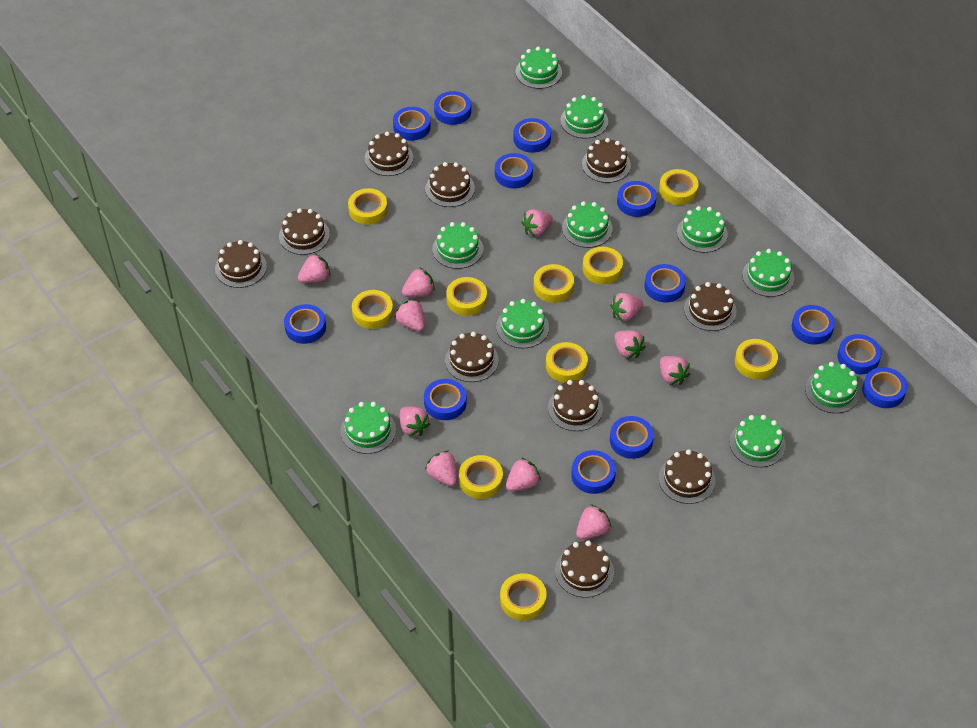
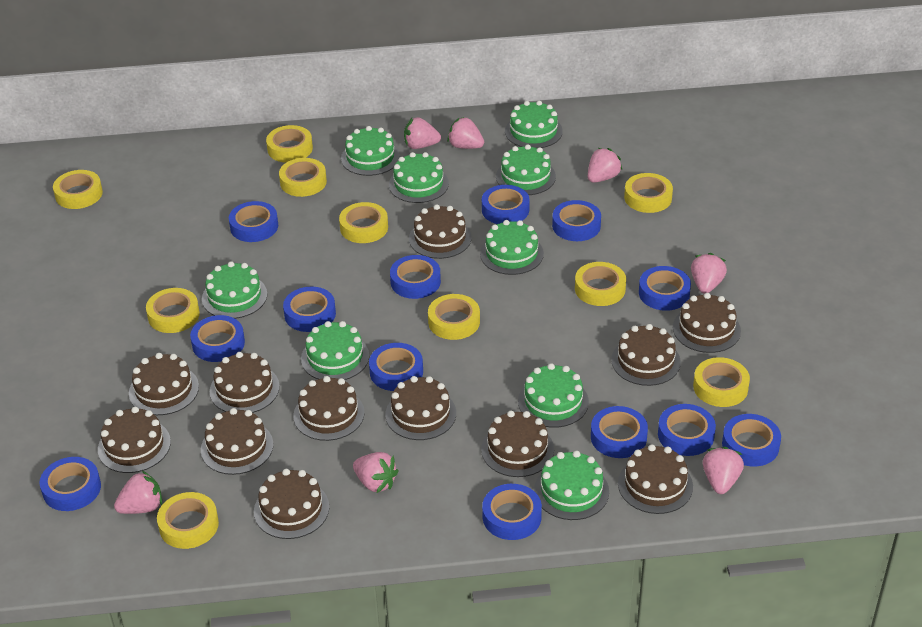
brown cake: [215,240,267,288] [279,208,330,255] [365,132,413,176] [425,162,475,207] [445,332,499,382] [548,380,603,431] [555,540,614,598] [582,138,631,183] [659,449,716,504] [684,282,737,331] = 10 -> [98,407,171,473] [129,353,199,415] [201,408,273,475] [210,352,280,413] [254,469,329,539] [293,376,365,441] [385,376,456,440] [409,204,472,259] [481,411,554,477] [611,324,681,386] [618,444,693,514] [673,293,741,353] = 12
green cake: [340,402,396,454] [432,222,483,269] [496,299,549,348] [516,47,562,89] [560,95,608,138] [562,201,613,248] [677,206,728,253] [729,415,786,467] [742,249,794,297] [805,362,860,413] = 10 -> [202,261,267,319] [301,321,369,380] [341,126,400,176] [389,152,449,203] [480,220,544,275] [496,144,556,195] [505,101,563,148] [518,363,589,428] [534,451,609,520] = 9
pink strawberry: [298,253,331,283] [394,299,425,331] [400,406,431,437] [402,268,435,297] [425,451,457,486] [506,457,541,491] [521,209,553,237] [576,504,611,539] [610,293,643,321] [614,330,646,359] [660,356,690,385] = 11 -> [114,471,162,514] [353,452,399,493] [404,117,441,149] [447,117,484,149] [588,148,622,183] [691,253,727,294] [703,446,744,494] = 7

